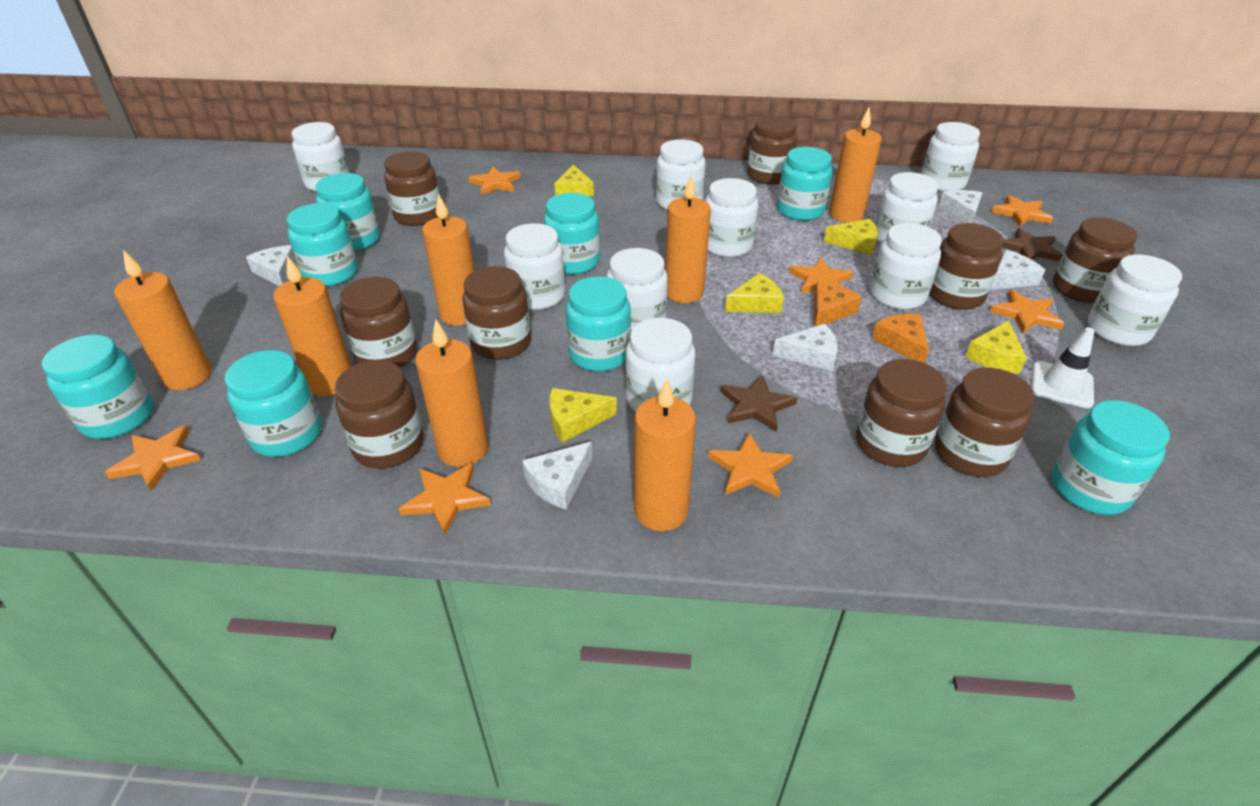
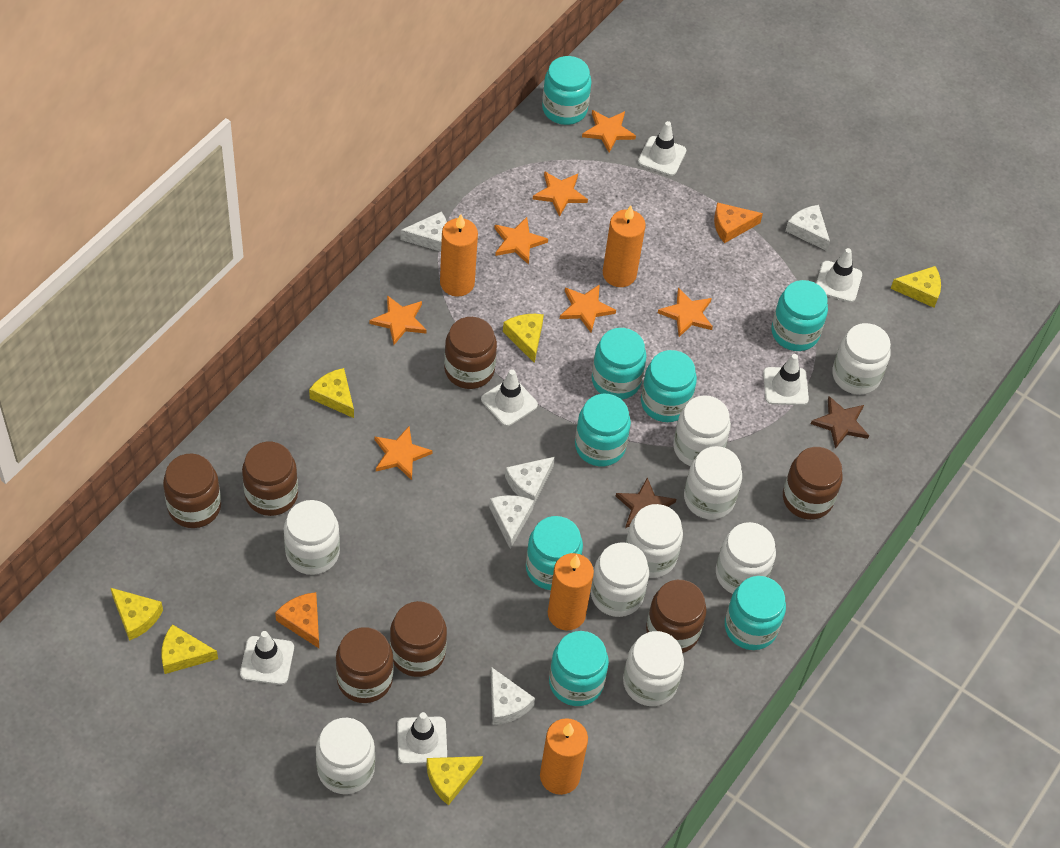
brown jar: [335,360,424,469] [340,277,417,368] [384,151,440,226] [462,266,531,360] [748,116,797,185] [856,359,946,467] [929,223,1004,310] [935,368,1034,477] [1053,217,1138,303] = 9 -> [163,454,221,528] [242,442,298,516] [336,627,393,703] [390,601,447,677] [444,317,497,389] [646,580,707,653] [783,447,843,520] = 7
orange candle: [114,250,212,390] [273,256,351,396] [415,319,488,467] [422,193,475,326] [634,379,696,531] [665,175,711,303] [829,107,882,223] = 7 -> [440,214,478,297] [540,718,588,795] [548,553,594,631] [603,205,646,287] = 4
white jar: [292,122,349,192] [504,223,565,310] [606,248,668,331] [625,318,695,412] [656,139,706,210] [705,178,758,257] [870,223,942,310] [876,172,938,243] [921,122,980,192] [1088,255,1182,346] = 10 -> [284,500,340,575] [316,718,375,794] [591,542,649,617] [623,631,684,706] [626,504,683,578] [673,395,731,466] [684,446,742,520] [716,522,776,594] [832,323,891,395] = 9
white traffic cone: [1031,327,1095,408] = 1 -> [240,631,294,685] [397,712,447,764] [481,369,538,426] [638,121,686,176] [763,354,809,405] [816,248,862,302] = 6
yellow cheese: [549,388,617,443] [554,165,594,197] [725,273,784,313] [824,219,878,255] [965,321,1027,374] = 5 -> [111,588,163,641] [161,624,218,674] [309,368,354,418] [427,756,483,806] [503,314,544,363] [890,266,941,308] = 6

